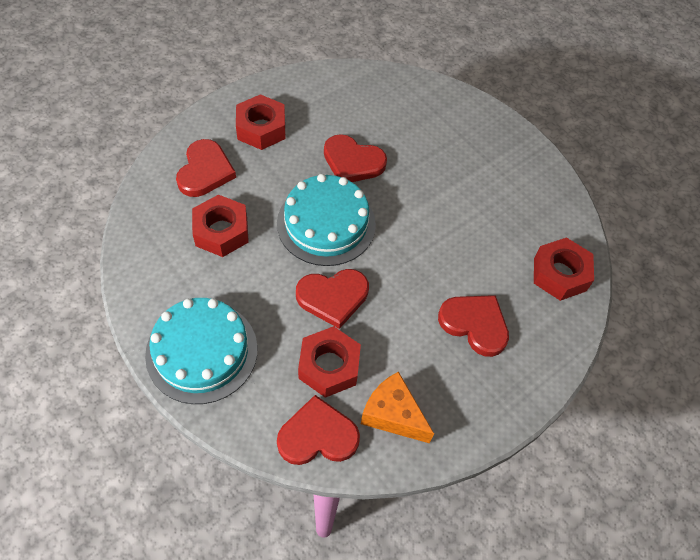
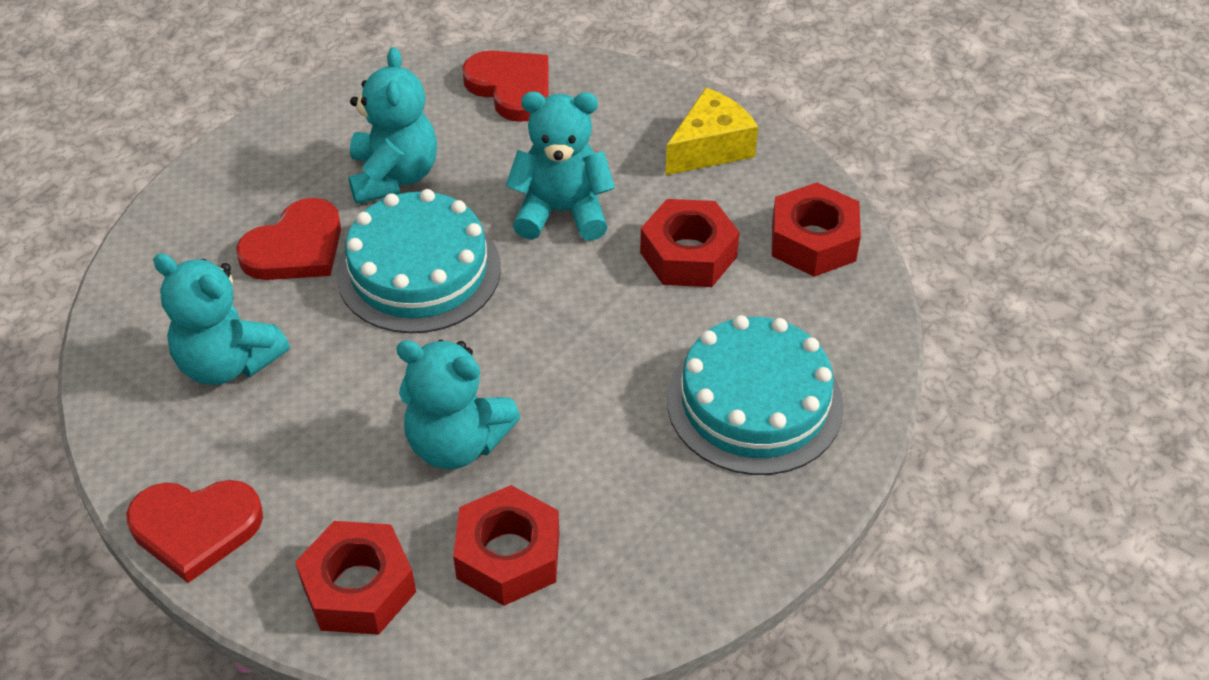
orange cheese: [361,371,434,443] = 1 -> none = 0
red heart: [176,139,236,197] [277,395,360,465] [296,269,369,329] [324,134,387,182] [438,295,509,357] = 5 -> [126,480,263,583] [236,198,341,280] [462,51,549,122] = 3
turquoise teddy bear: none = 0 -> [153,253,290,385] [349,47,437,204] [396,340,521,469] [506,91,615,241] = 4
yellow cheese: none = 0 -> [665,88,758,175] = 1

